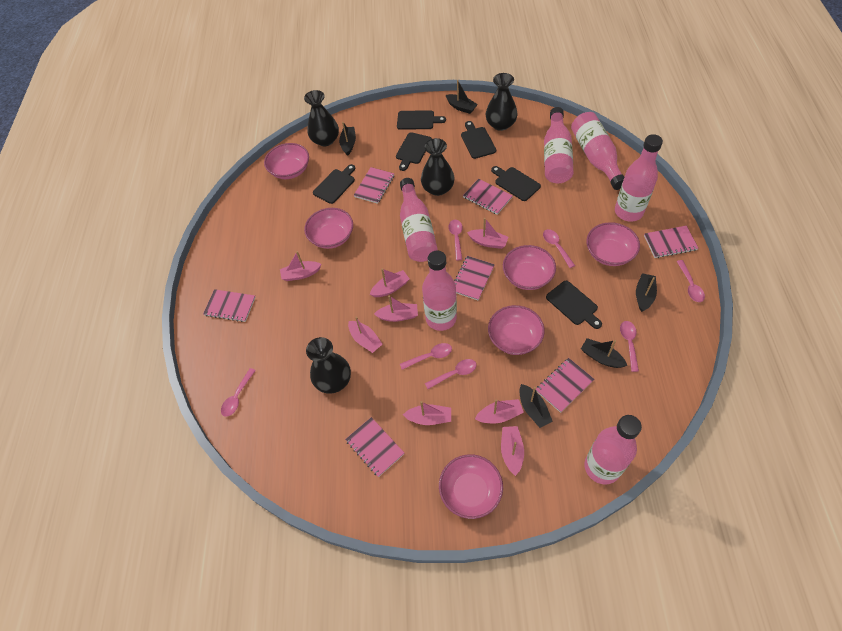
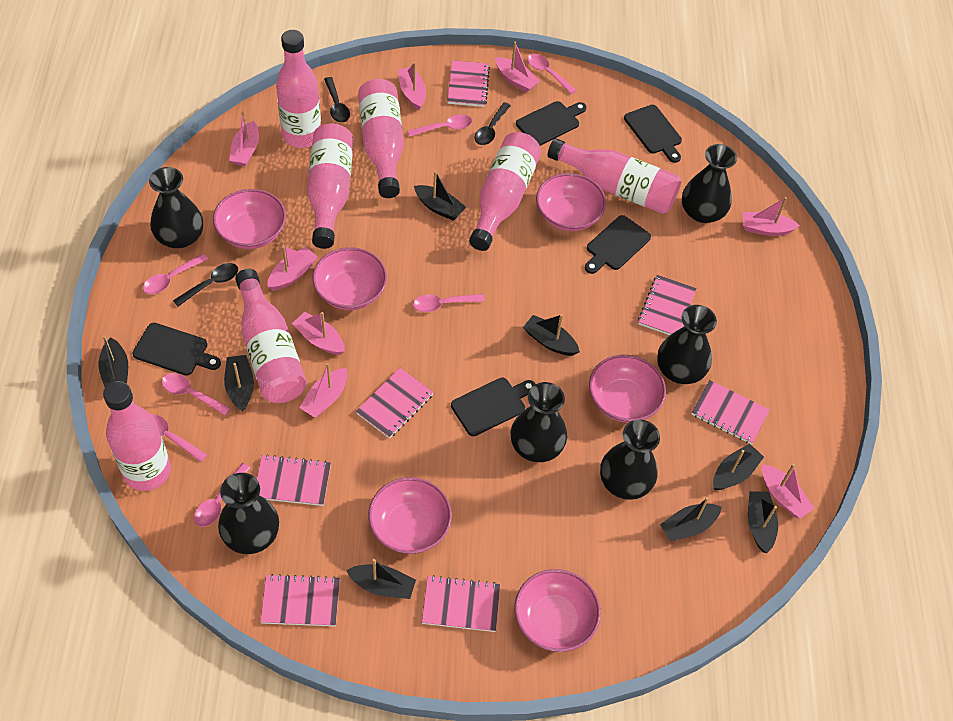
black boat: [339,122,356,156] [446,80,478,114] [519,384,553,428] [581,338,627,368] [636,273,657,312] = 5 -> [98,335,128,387] [224,355,254,411] [346,559,416,599] [414,171,466,221] [523,314,580,356] [660,497,722,542] [713,444,764,490] [748,491,778,553] = 8
black cutting board: [313,164,355,204] [396,132,432,171] [397,110,446,130] [461,121,496,159] [491,166,541,201] [546,281,602,329] = 6 -> [132,323,221,375] [451,378,535,436] [516,101,587,146] [585,215,651,274] [624,105,682,163] = 5
black spoon: none = 0 -> [173,263,238,307] [324,77,350,122] [474,102,511,145] = 3
black vase: [304,90,339,146] [306,337,351,394] [421,138,455,196] [486,73,517,131] = 4 -> [149,167,203,248] [218,473,279,554] [511,382,567,462] [600,419,660,500] [657,305,717,384] [682,144,737,223] = 6
pink bottle: [400,178,438,262] [422,251,457,331] [544,107,574,183] [571,112,624,190] [584,415,642,484] [615,134,663,222] = 6 -> [103,381,171,491] [235,269,307,403] [276,30,321,148] [307,124,353,249] [358,79,404,198] [469,132,541,251] [548,138,681,214] = 7

